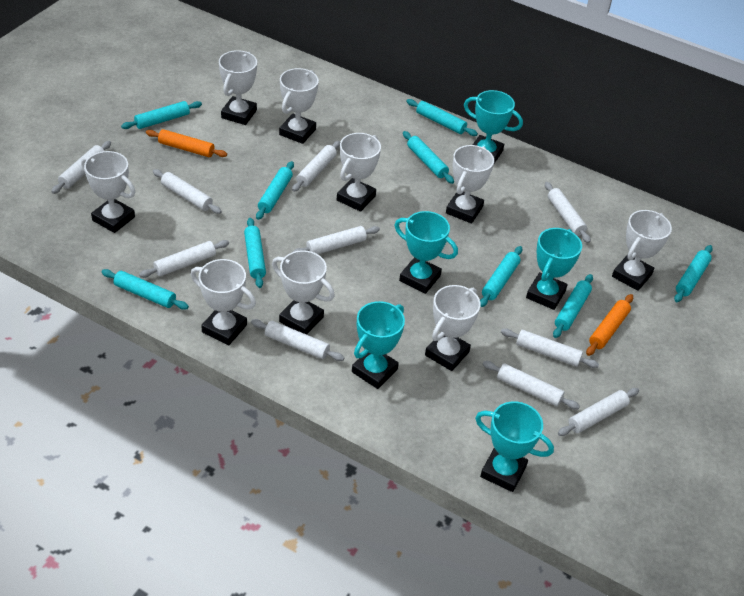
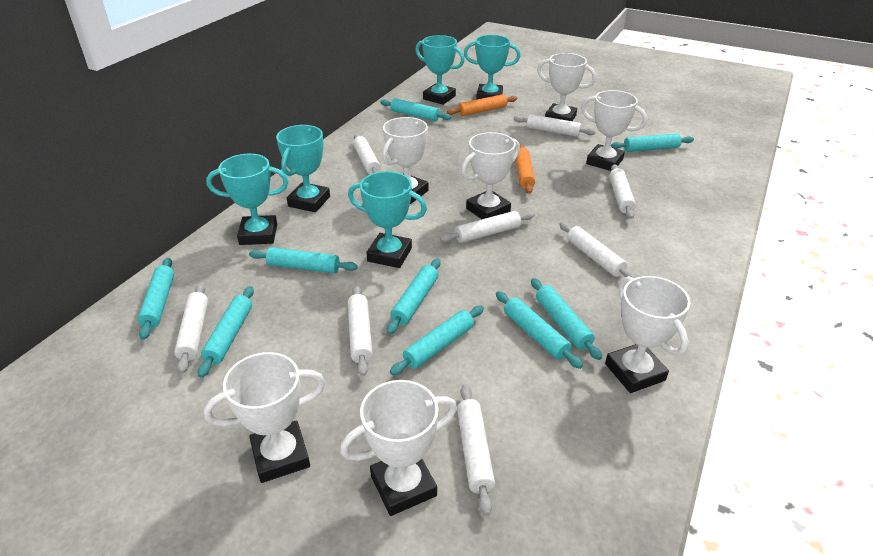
white rolling pin: [51,141,111,194] [139,240,229,278] [153,169,222,214] [251,319,344,361] [292,141,340,192] [293,226,380,254] [482,361,580,409] [501,328,599,368] [545,182,591,243] [558,388,639,436] = 10 -> [174,283,208,374] [348,285,373,376] [353,134,381,174] [440,211,535,243] [457,384,495,516] [514,114,596,137] [559,222,636,278] [609,164,636,219] = 8
white trophy: [81,151,135,233] [191,259,256,345] [219,50,257,125] [272,250,335,335] [279,68,319,144] [337,133,381,212] [425,285,480,371] [446,145,494,224] [612,210,672,291] = 9 -> [204,352,325,483] [340,380,457,516] [382,117,429,204] [461,132,520,219] [537,53,596,121] [581,90,647,171] [605,276,691,393] = 7

